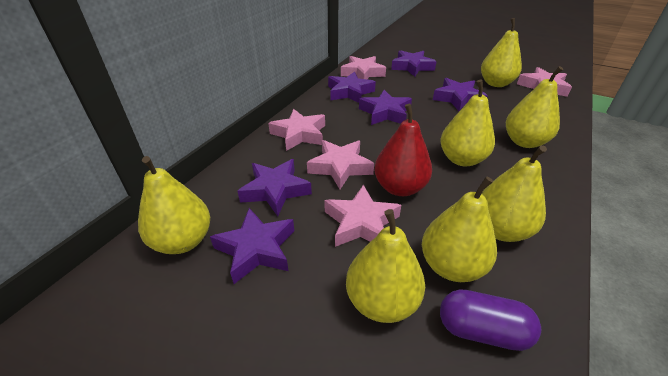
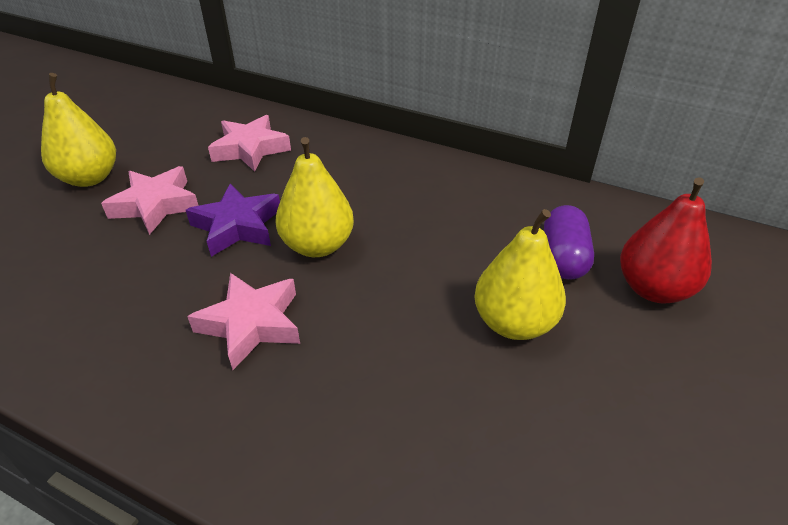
pink star: [268,109,325,151] [307,140,374,189] [324,185,401,247] [341,56,386,79] [517,67,572,97] = 5 -> [101,166,199,235] [187,273,300,370] [208,115,291,172] = 3
purple star: [210,208,294,284] [237,159,312,216] [328,72,376,103] [359,90,412,125] [391,50,437,77] [433,78,488,111] = 6 -> [186,184,280,257] = 1
yellow pear: [138,156,210,254] [346,209,425,323] [422,177,497,282] [441,79,495,166] [481,18,522,87] [482,145,547,242] [506,66,563,148] = 7 -> [41,73,116,187] [276,137,354,257] [474,209,566,340] = 3

